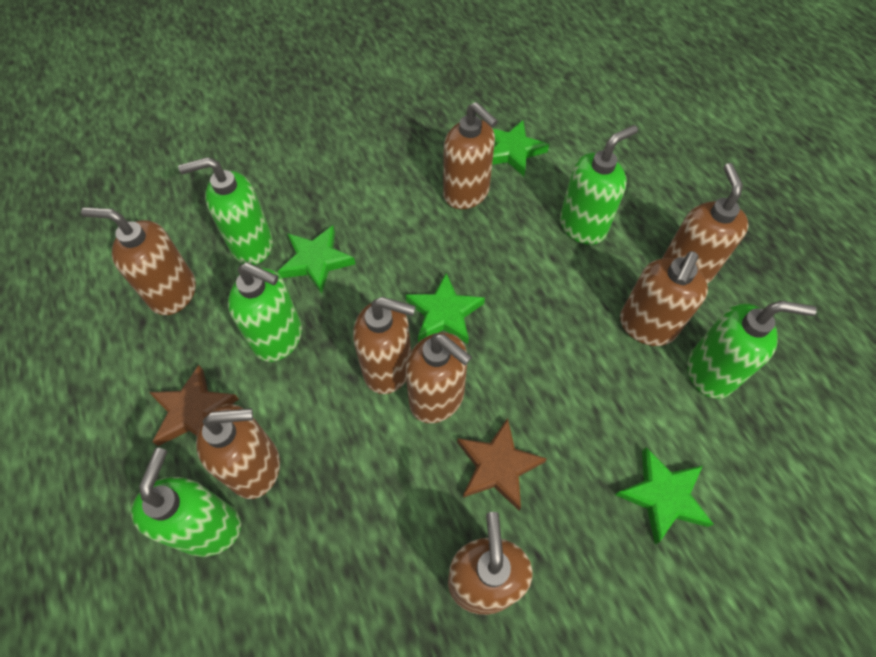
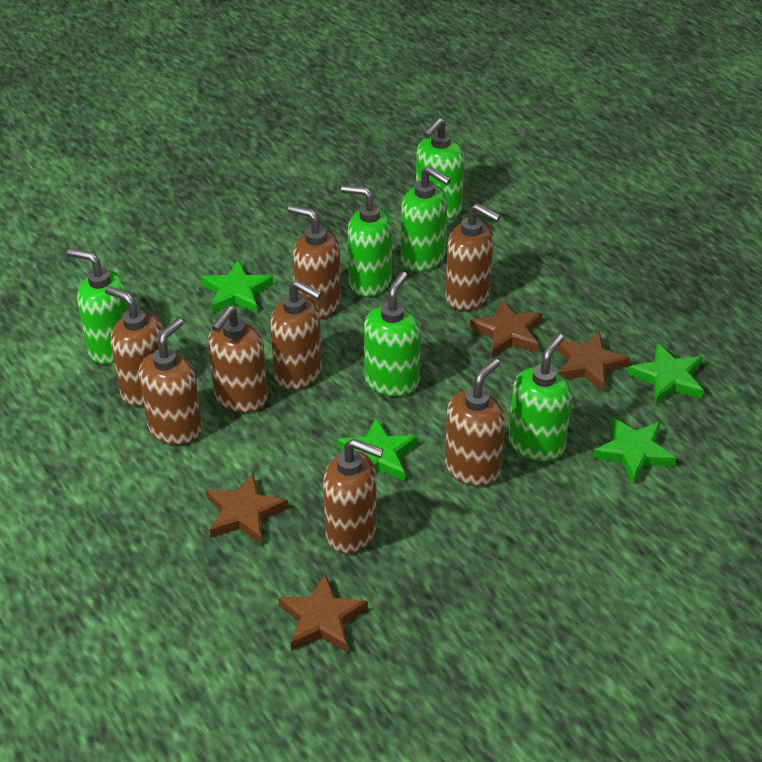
brown star: [149,365,239,446] [457,418,547,511] = 2 -> [206,473,288,544] [278,574,368,652] [469,299,542,357] [557,331,630,392] = 4
green soap dispenser: [131,448,241,557] [178,157,273,265] [228,263,302,362] [560,125,638,245] [687,301,817,399] = 5 -> [67,248,128,364] [341,185,392,297] [364,272,421,397] [401,166,451,272] [416,118,464,220] [509,334,572,461] = 6

